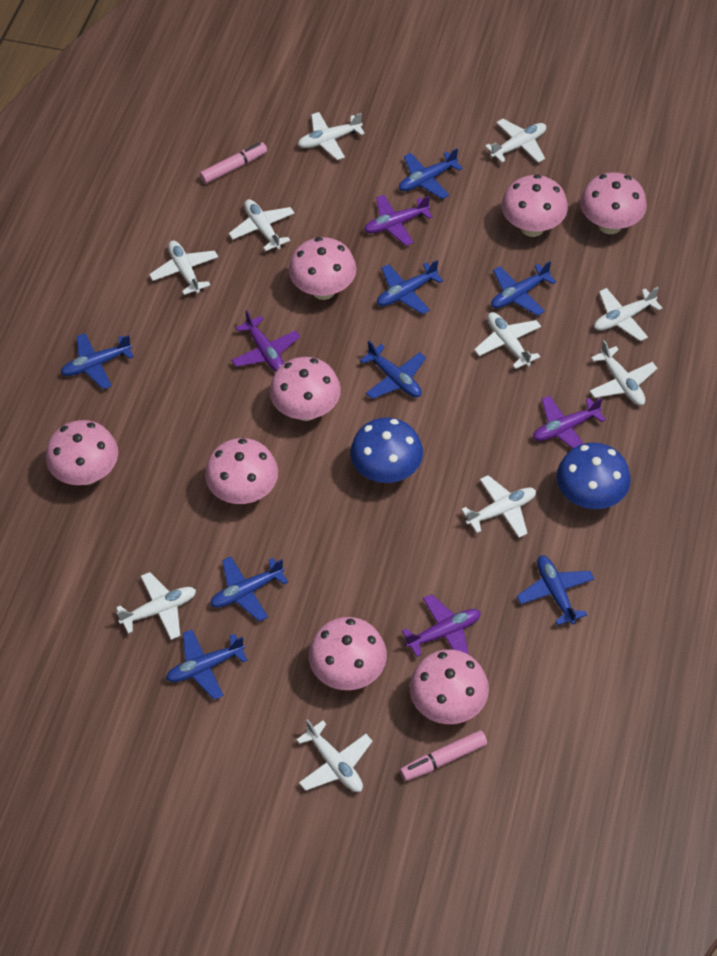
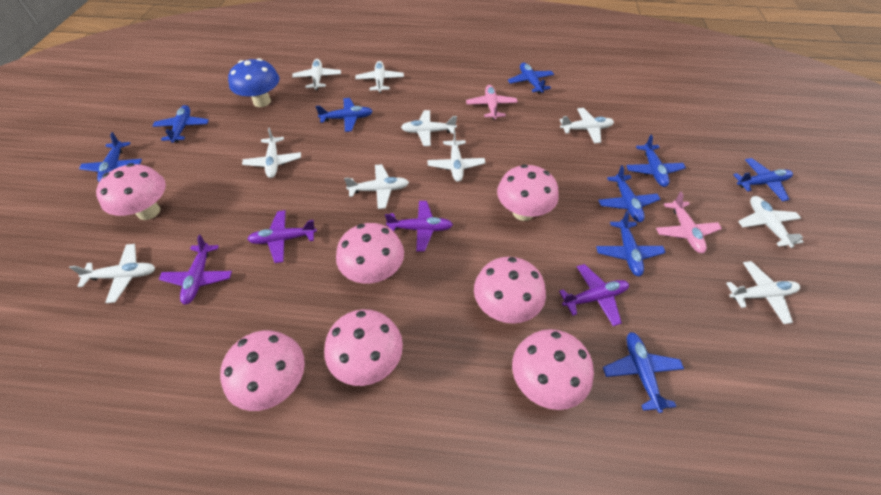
blue mushroom: [350,418,423,483] [557,443,631,509] = 2 -> [228,58,279,107] = 1
blue plane: [61,333,134,389] [166,629,248,700] [210,556,288,622] [360,341,426,399] [377,260,444,315] [399,148,463,199] [491,261,556,316] [517,555,594,626] = 8 -> [79,132,142,182] [152,105,209,143] [316,98,373,132] [508,63,554,94] [596,211,666,276] [598,165,660,222] [603,332,684,413] [626,135,686,187] [733,158,793,201] = 9
pink marker: [199,142,267,184] [400,730,487,781] = 2 -> none = 0
pink mushroom: [46,420,118,485] [205,438,278,504] [270,357,341,421] [289,237,356,300] [309,617,387,690] [409,649,489,724] [502,174,568,237] [580,172,647,234] = 8 -> [96,163,166,220] [220,330,305,411] [324,309,403,386] [336,223,404,284] [474,257,546,324] [497,164,559,221] [512,329,594,410] = 7
pink plane: none = 0 -> [466,85,518,120] [656,192,722,253] = 2

